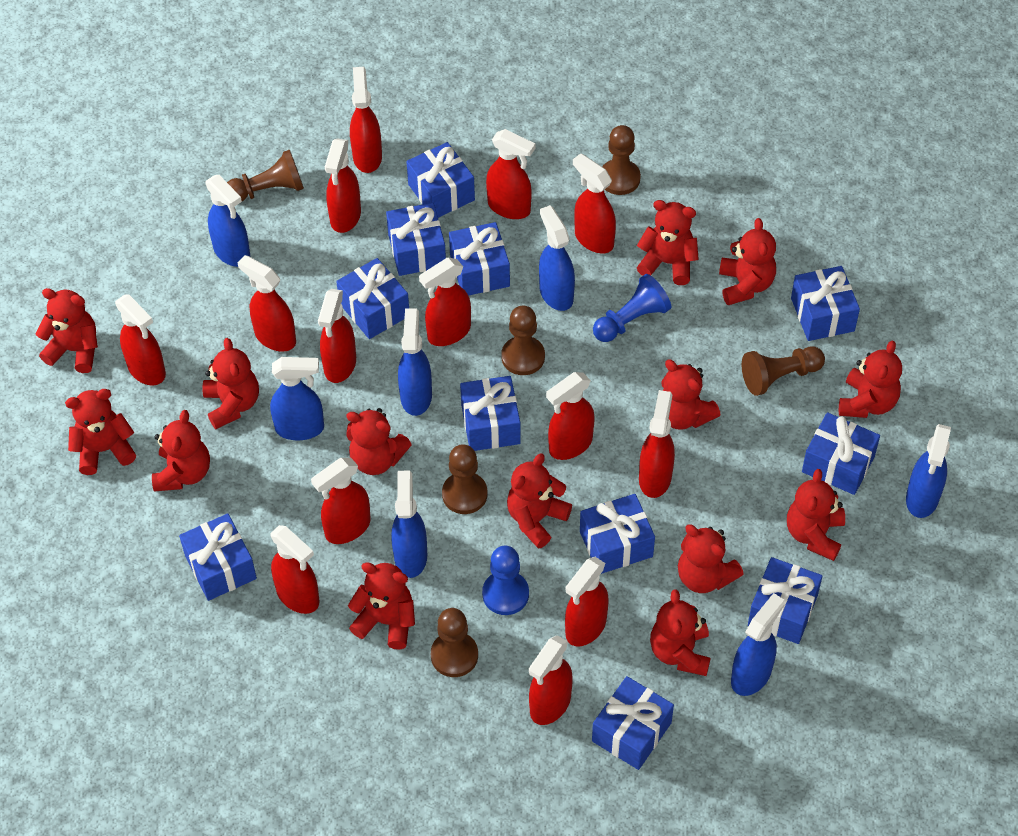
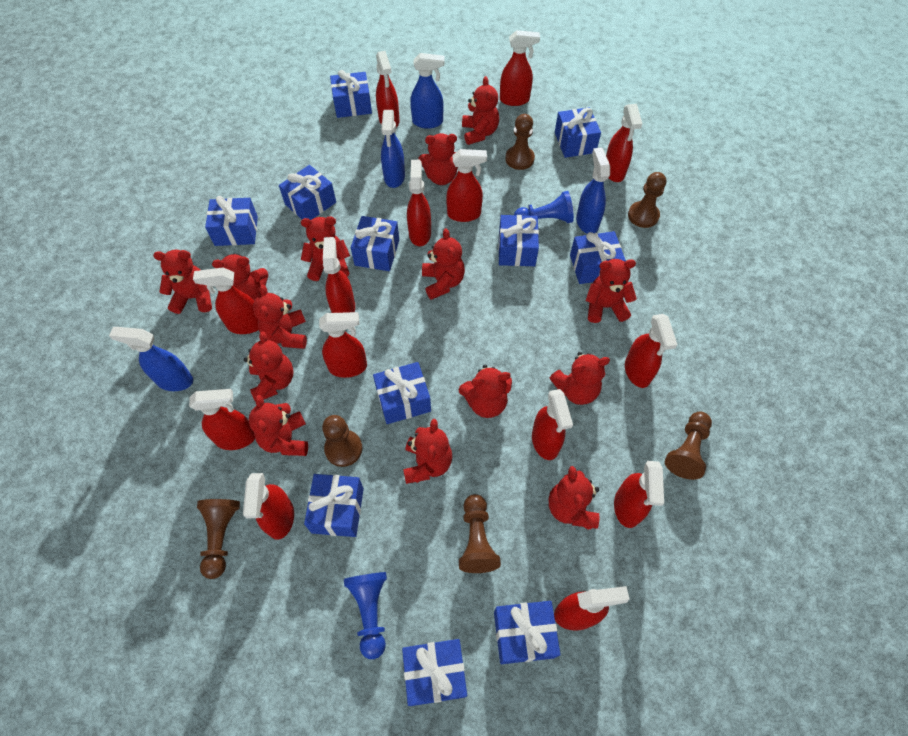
blue spray bottle: [205,175,250,267] [270,357,324,440] [391,470,427,578] [398,308,432,416] [539,205,575,311] [731,593,785,696] [906,424,951,518] = 7 -> [109,327,193,391] [381,110,405,188] [410,53,445,129] [576,148,610,234] = 4

